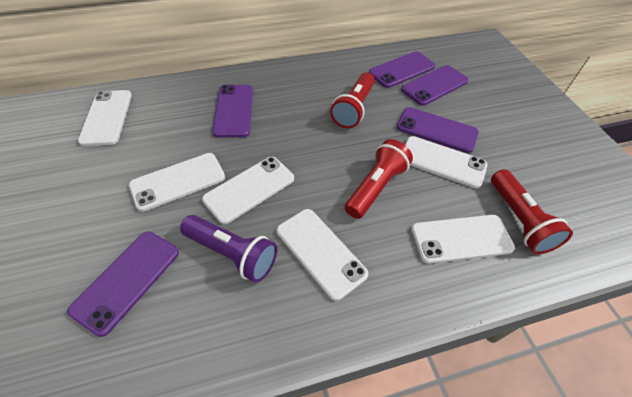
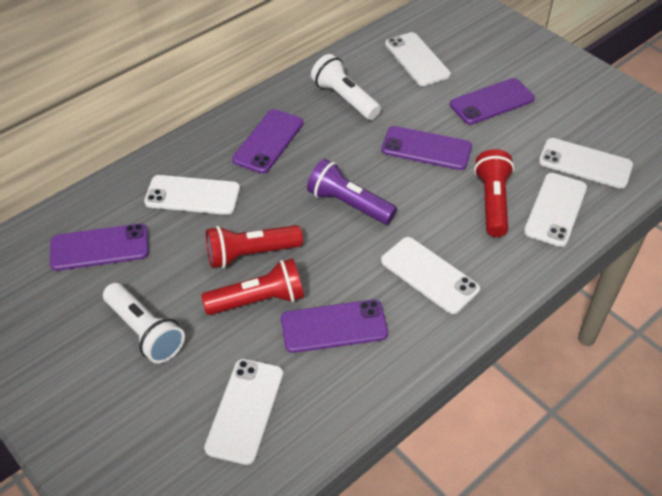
white flashlight: none = 0 -> [103,283,185,363] [311,54,381,120] = 2

